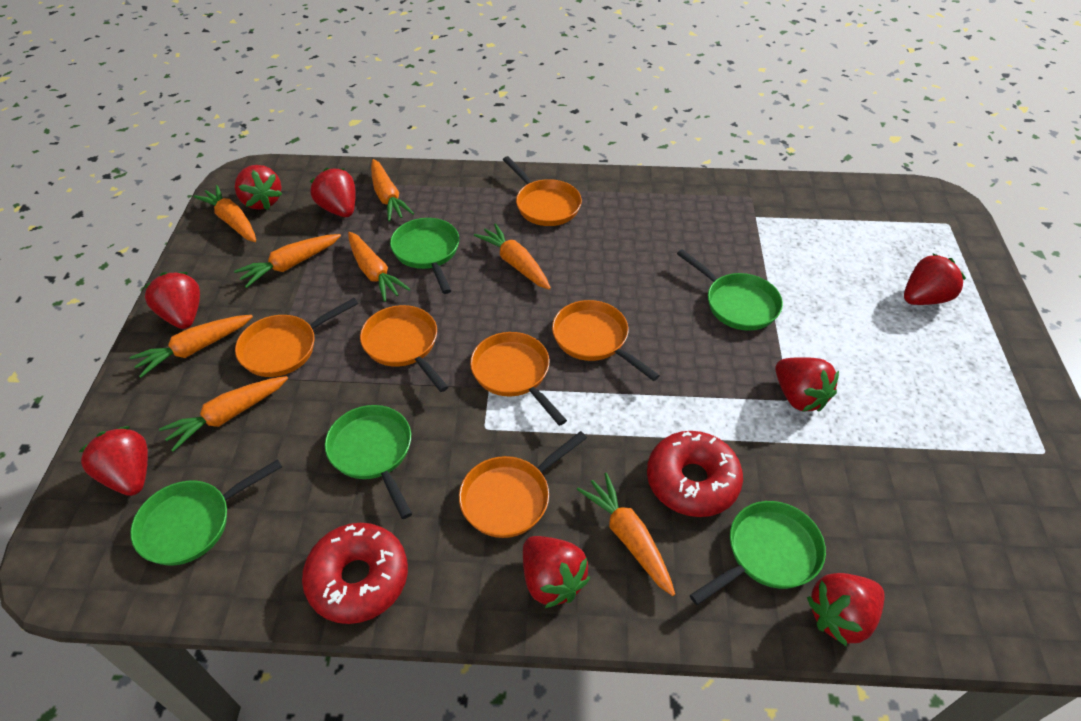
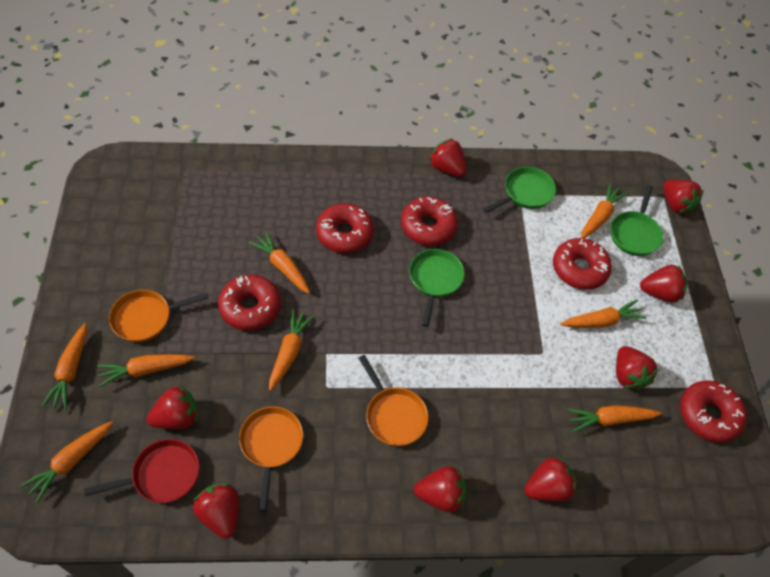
green pan: [130,459,282,565] [325,405,412,519] [390,218,459,294] [677,249,783,331] [690,501,826,605] = 5 -> [409,249,465,327] [483,167,556,213] [611,185,663,256] = 3
orange pan: [235,298,358,377] [360,305,448,392] [459,431,587,538] [470,332,567,426] [503,156,582,226] [552,300,660,381] = 6 -> [109,290,209,342] [239,407,303,511] [359,355,428,446] = 3
red donut: [302,523,408,624] [647,431,743,517] = 2 -> [218,275,281,331] [316,203,374,253] [401,197,458,246] [553,238,612,290] [680,380,747,443] = 5
red pan: none = 0 -> [84,439,199,503] = 1

